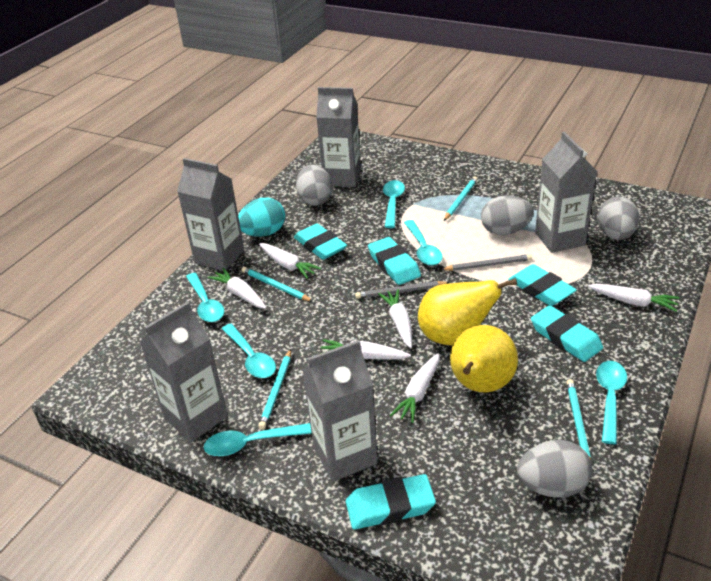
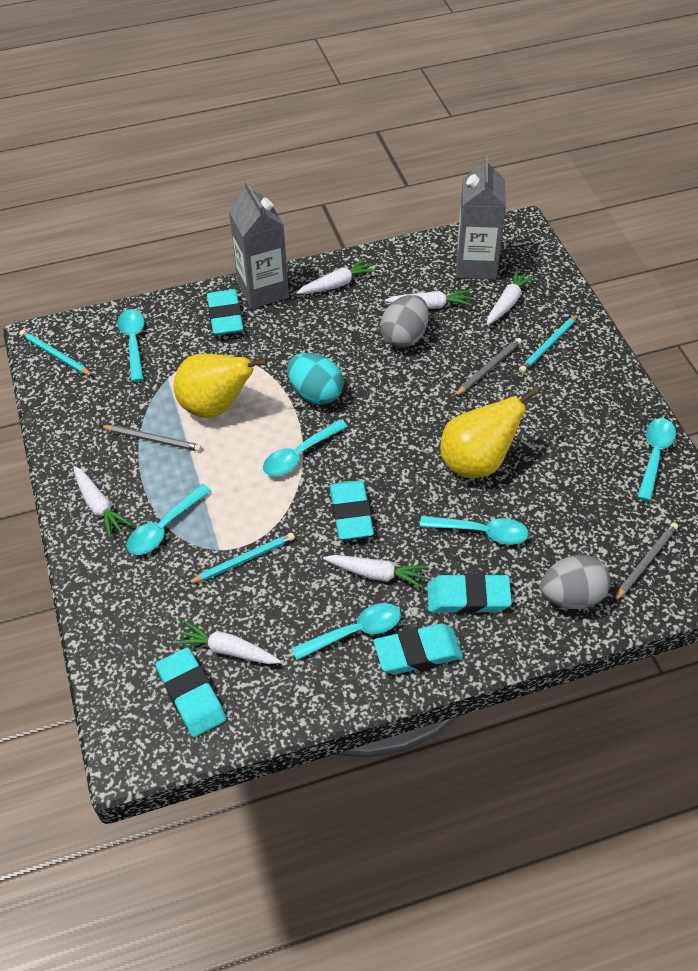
grey carton: [140,302,228,442] [177,158,244,271] [302,340,378,482] [316,87,361,187] [535,132,597,253] = 5 -> [229,181,289,309] [456,155,506,280] = 2
grey egg: [296,165,333,206] [481,195,534,235] [517,440,592,498] [597,197,640,240] = 4 -> [380,295,429,348] [540,555,611,609] = 2
grey pencil: [355,281,450,299] [440,254,532,271] = 2 -> [100,425,202,452] [454,338,522,397] [614,522,678,602] = 3
turquoise pencil: [242,267,313,302] [258,349,291,430] [444,177,478,221] [566,379,591,460] = 4 -> [19,330,93,376] [187,533,295,584] [519,314,579,373] = 3

